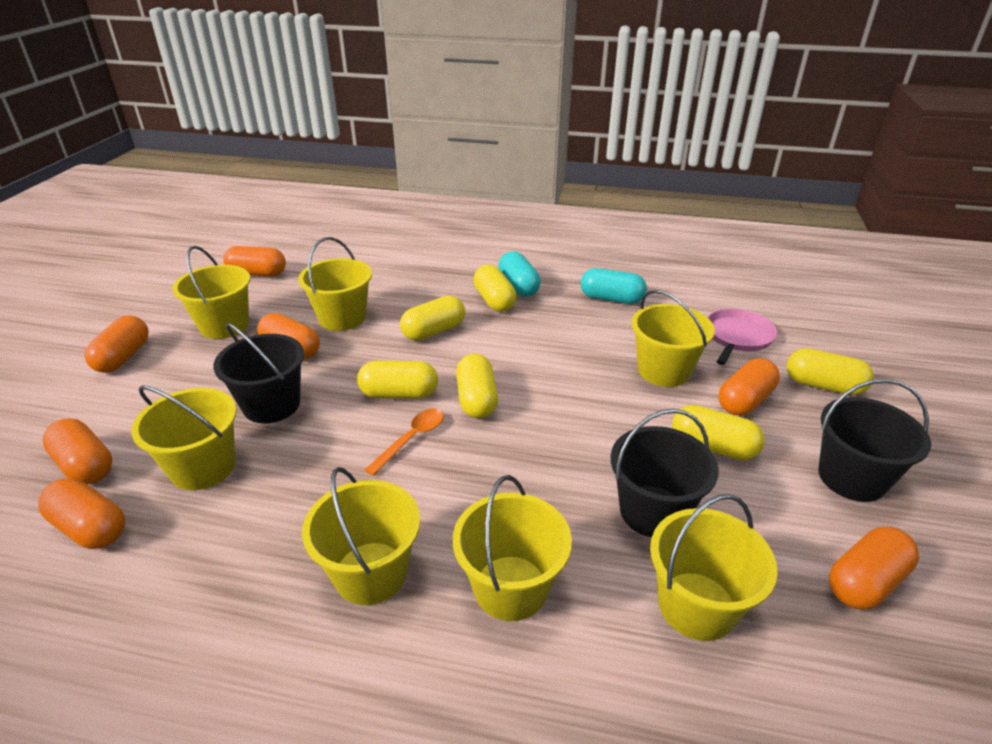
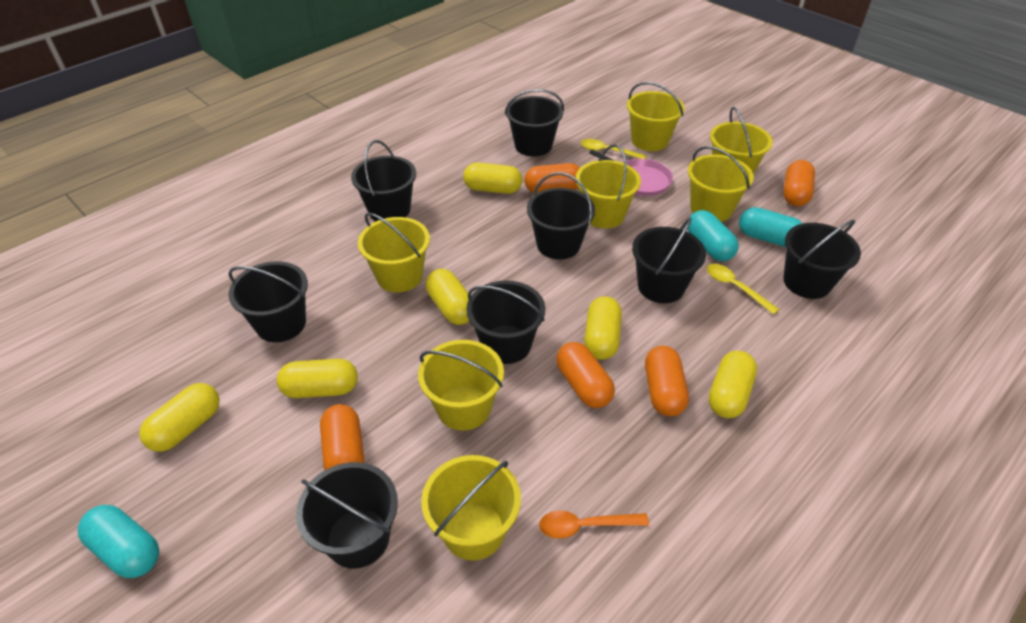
black bucket: [213,323,304,424] [611,409,719,537] [818,379,931,502] = 3 -> [228,261,308,342] [296,462,398,569] [351,140,416,221] [466,281,545,364] [505,89,564,157] [527,172,595,259] [632,218,706,303] [783,219,861,299] = 8
orange capsule: [38,478,125,549] [42,419,112,485] [84,315,149,373] [223,246,286,276] [257,313,320,359] [719,358,780,415] [829,527,919,610] = 7 -> [320,404,364,470] [525,163,580,193] [556,342,615,408] [645,346,689,417] [783,160,815,206] = 5
turquoise capsule: [498,251,541,297] [581,268,647,304] = 2 -> [78,505,159,578] [688,210,739,261] [739,207,803,247] = 3
yellow spoon: none = 0 -> [581,139,647,159] [707,264,779,315] = 2

